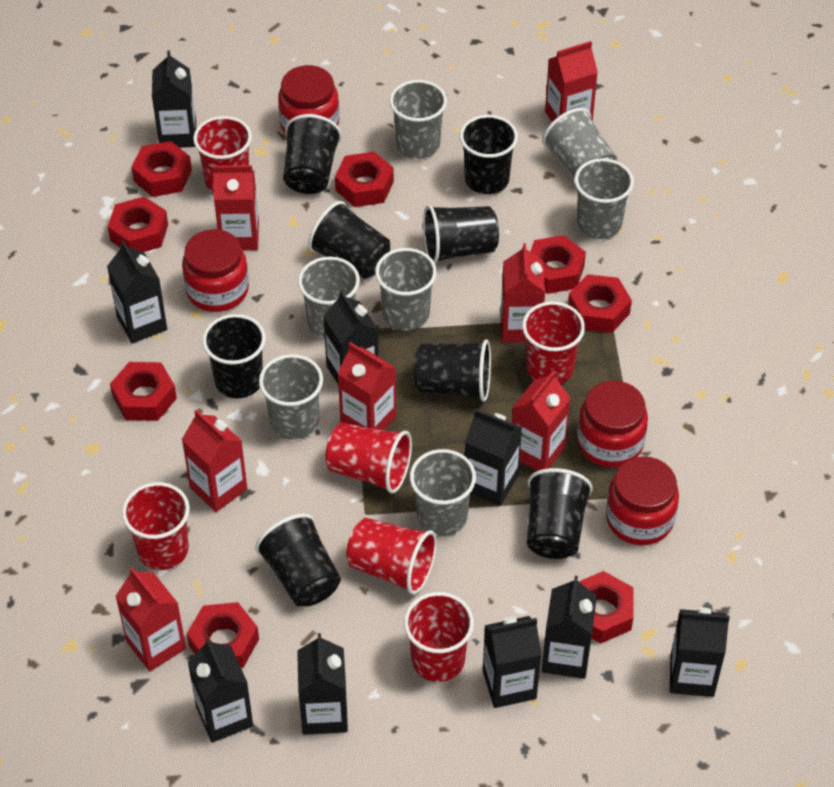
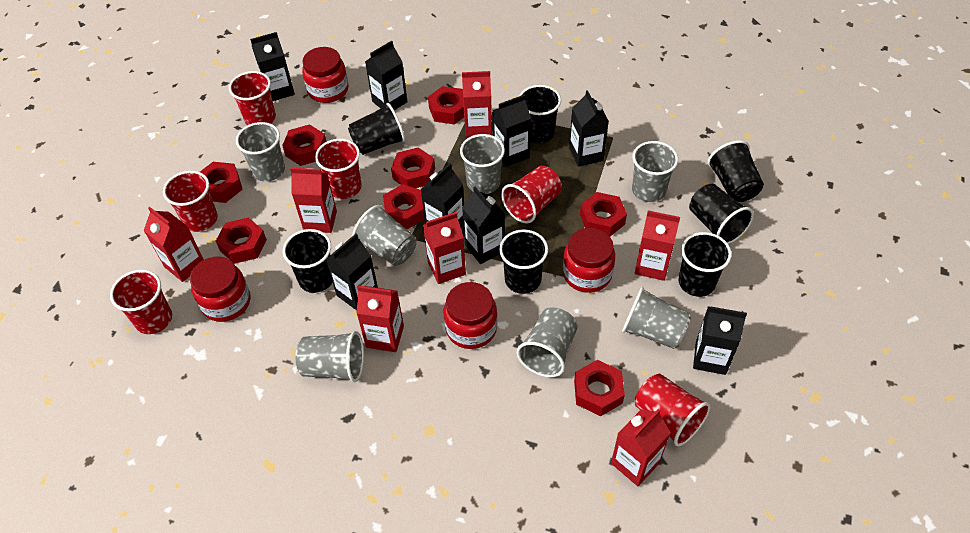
black carton: [107,241,167,343] [152,50,196,148] [188,638,253,743] [297,633,348,735] [323,290,379,384] [465,409,522,506] [483,616,541,708] [542,576,597,679] [670,607,730,697] = 9 -> [250,32,295,101] [326,234,378,310] [365,41,408,110] [420,163,464,227] [462,187,505,264] [493,94,531,167] [569,90,609,167] [693,306,747,375] = 8
black cup: [202,314,266,398] [255,513,341,607] [283,114,342,194] [308,201,390,279] [414,339,491,402] [423,205,499,264] [460,115,518,194] [527,468,593,559] = 8 -> [283,229,333,293] [348,103,405,155] [499,229,548,294] [519,85,561,143] [678,232,732,297] [689,184,754,244] [708,140,764,202] = 7

